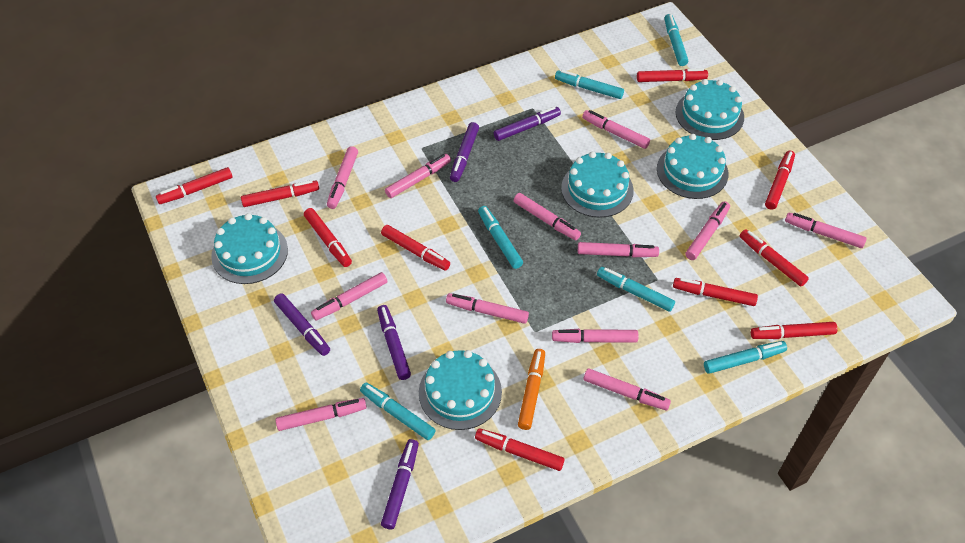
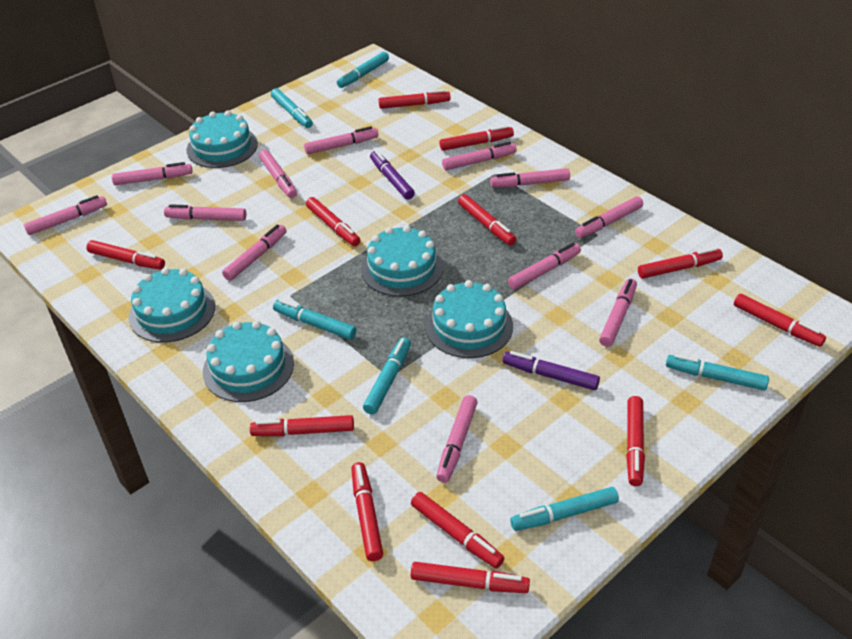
orange marker: [518,349,545,430] = 1 -> none = 0
purple marker: [274,293,330,356] [377,305,411,380] [381,439,419,529] [450,122,479,182] [494,106,561,141] = 5 -> [370,150,415,200] [502,351,600,390] = 2
red marker: [156,167,232,204] [241,180,319,207] [304,208,352,267] [381,225,450,271] [475,428,564,471] [637,68,708,82] [673,278,758,306] [740,229,809,286] [751,322,837,339] [765,151,795,210] = 10 -> [86,240,165,270] [250,415,354,436] [306,197,361,246] [351,462,383,561] [379,90,451,109] [411,492,504,568] [411,562,530,593] [440,125,514,151] [458,194,516,245] [626,396,645,486] [638,247,723,278] [734,294,826,347] = 12

